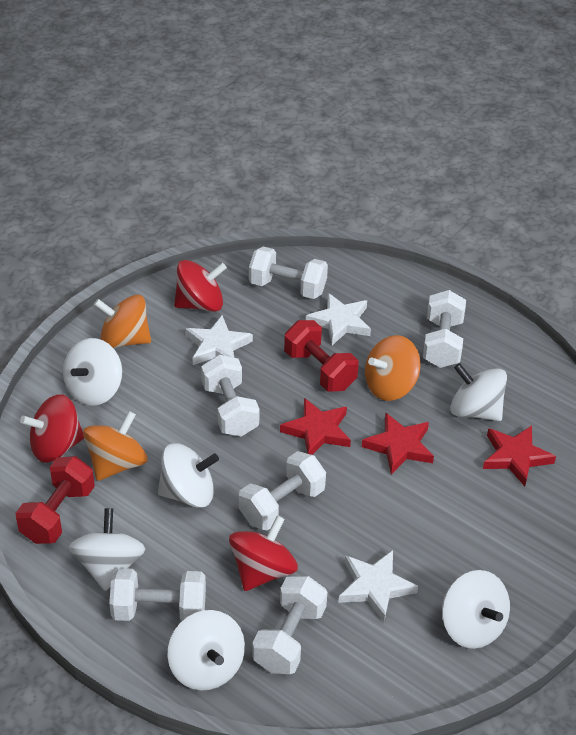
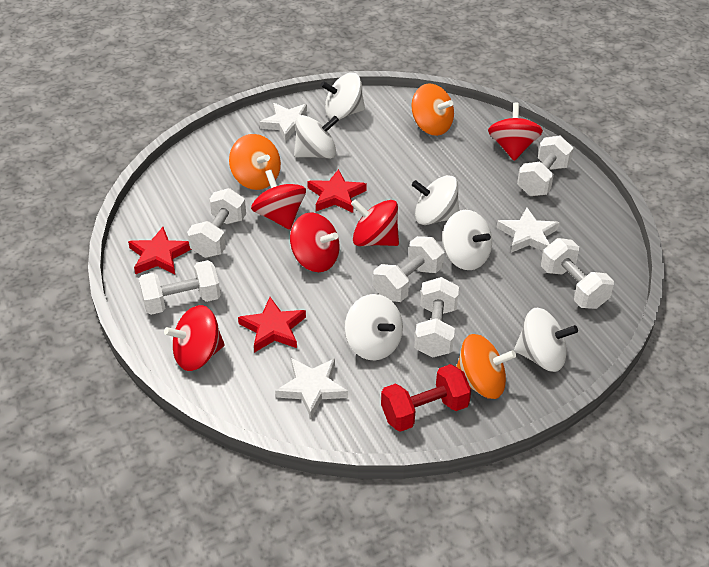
red dumbbell: [15,456,95,544] [284,320,358,392] = 2 -> [381,364,471,432] = 1
red spinning top: [20,394,84,463] [174,260,227,312] [229,515,298,591] = 3 -> [164,305,225,371] [251,170,306,230] [290,212,339,272] [351,199,399,246] [488,103,543,161] = 5

